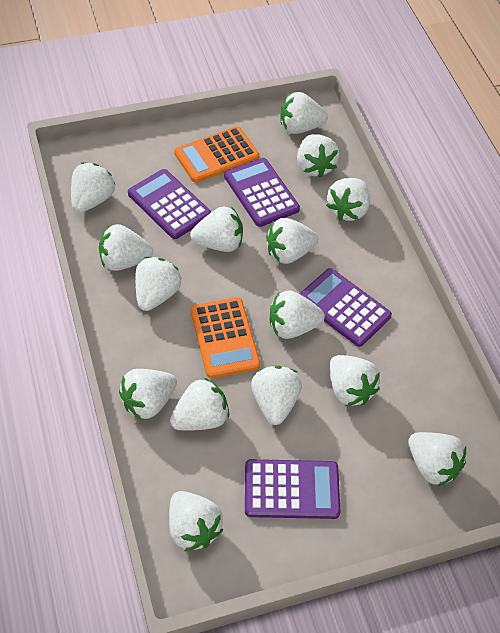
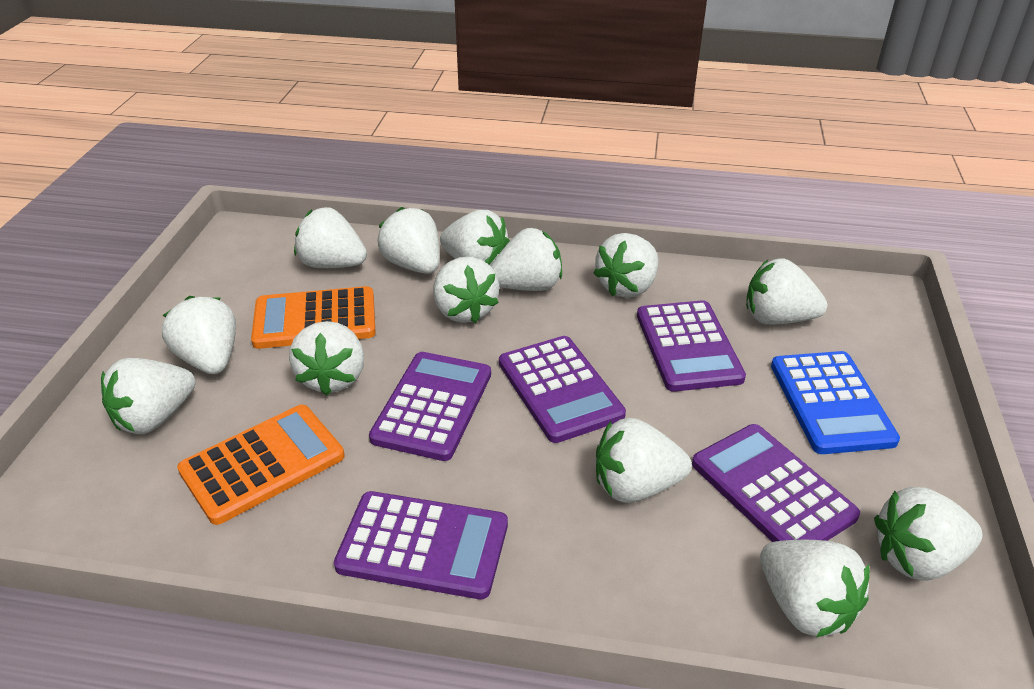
blue calculator: none = 0 -> [771,351,900,454] = 1
purple calculator: [128,169,211,239] [224,158,300,227] [245,459,341,519] [300,268,392,347] = 4 -> [334,491,508,599] [369,352,491,461] [499,336,626,443] [637,300,746,392] [692,424,860,542] = 5
white strawberry: [71,162,115,212] [99,224,153,271] [119,369,177,419] [135,257,182,311] [169,491,223,551] [170,378,229,431] [190,206,243,252] [251,365,302,425] [266,218,318,264] [270,290,325,339] [280,92,328,134] [297,134,339,178] [326,178,370,221] [329,355,380,406] [408,432,466,487] = 15 -> [101,358,196,434] [162,296,236,374] [289,321,364,395] [294,207,367,268] [378,207,440,274] [434,257,499,323] [440,210,510,266] [491,228,562,291] [594,233,658,298] [596,418,692,503] [746,258,827,325] [760,540,870,638] [874,487,982,581] = 13

